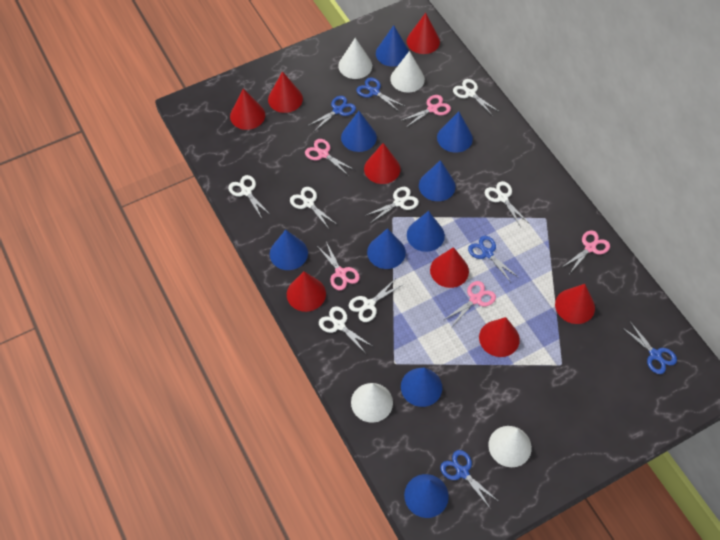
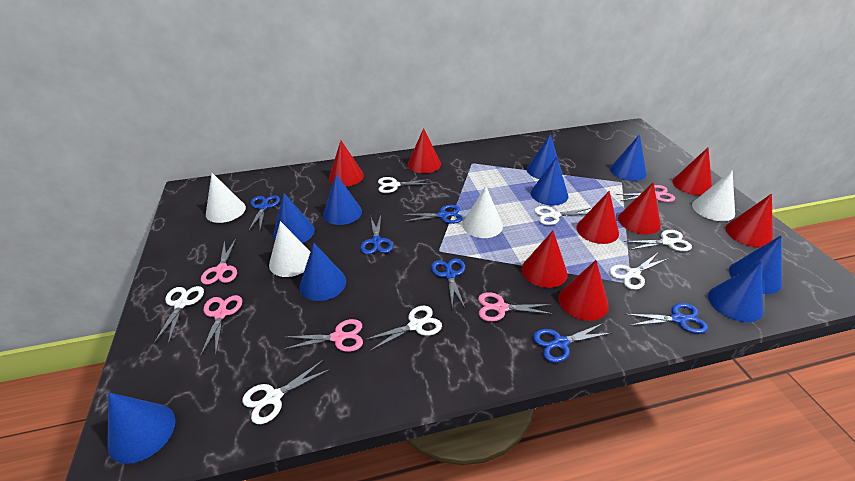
blue scissors: [307,96,356,131] [356,78,404,111] [440,450,498,508] [468,236,518,282] [623,322,677,374] = 5 -> [249,195,280,230] [360,216,393,255] [403,205,463,224] [431,258,465,308] [533,323,611,363] [625,303,708,334] = 6

